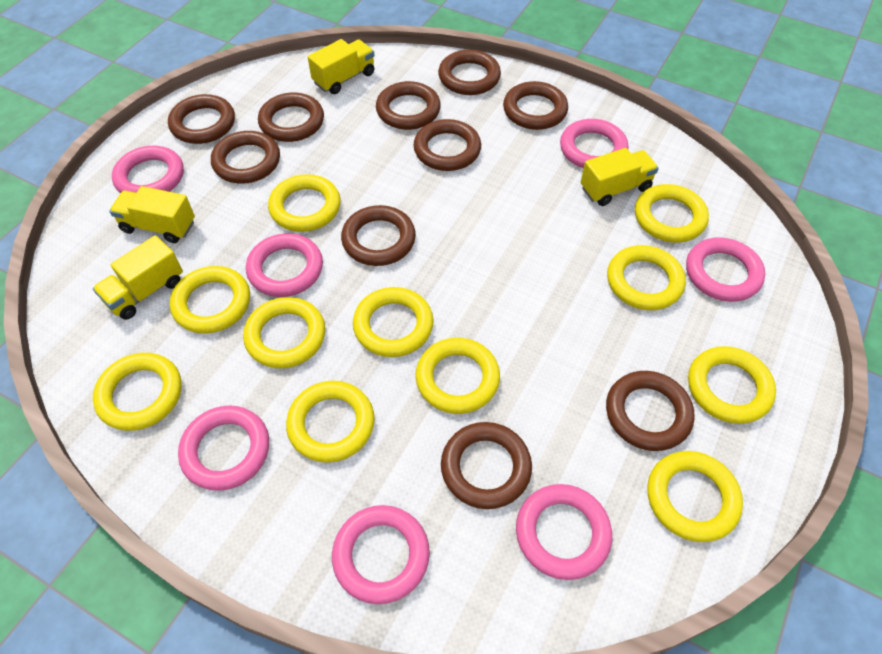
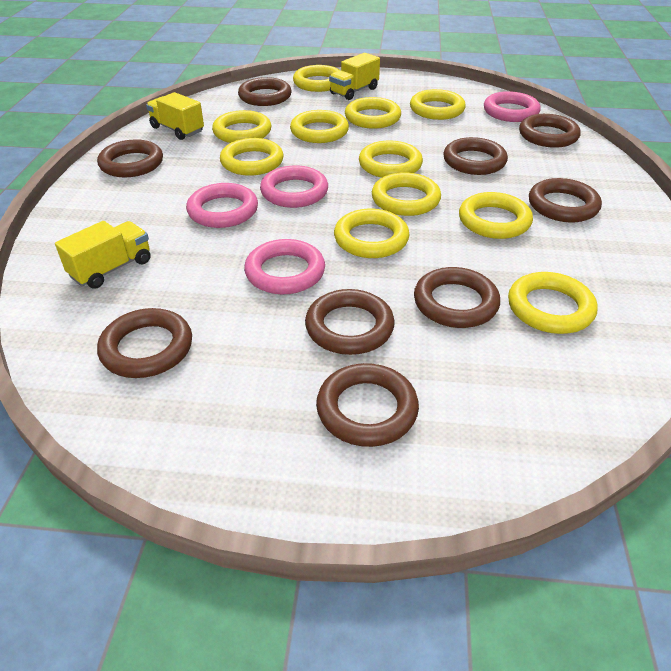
brown ring: [168,94,235,144] [211,131,280,183] [258,93,324,142] [341,205,416,266] [376,81,441,130] [414,119,481,171] [438,50,501,95] [441,422,532,509] [503,81,568,130] [606,371,695,451] = 10 -> [97,139,163,177] [97,308,192,378] [238,77,291,106] [305,289,395,355] [316,363,419,447] [414,267,500,328] [443,137,508,175] [519,114,581,148] [529,178,602,222] = 9
pink ring: [112,146,184,193] [178,406,269,491] [246,233,323,297] [332,505,430,604] [516,484,612,580] [560,119,628,168] [686,237,765,302] = 7 -> [186,183,258,228] [244,239,325,294] [260,166,328,208] [484,91,541,122] = 4
yellow truck: [93,235,183,320] [109,186,195,243] [308,39,374,94] [581,148,659,206] = 4 -> [55,221,151,289] [146,92,204,140] [329,53,380,100] = 3

